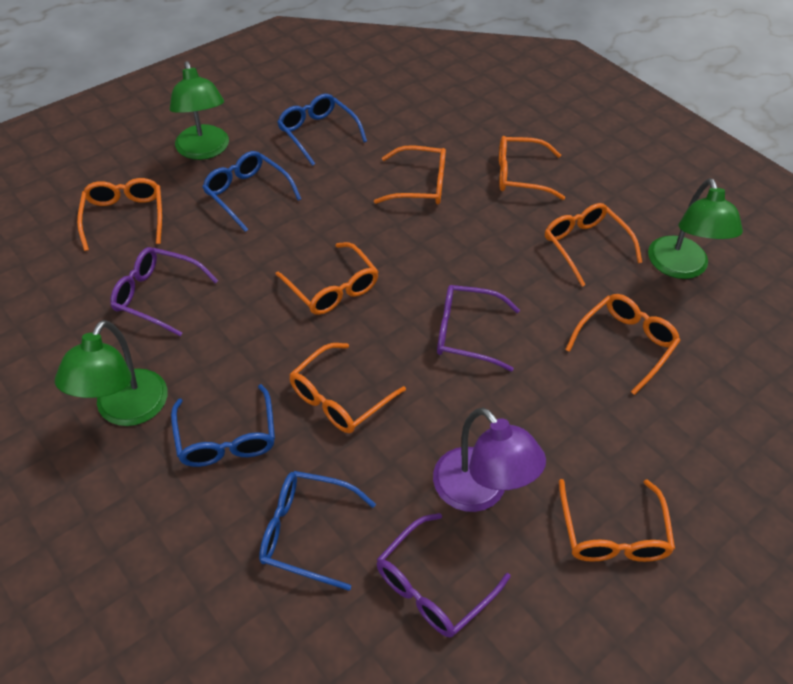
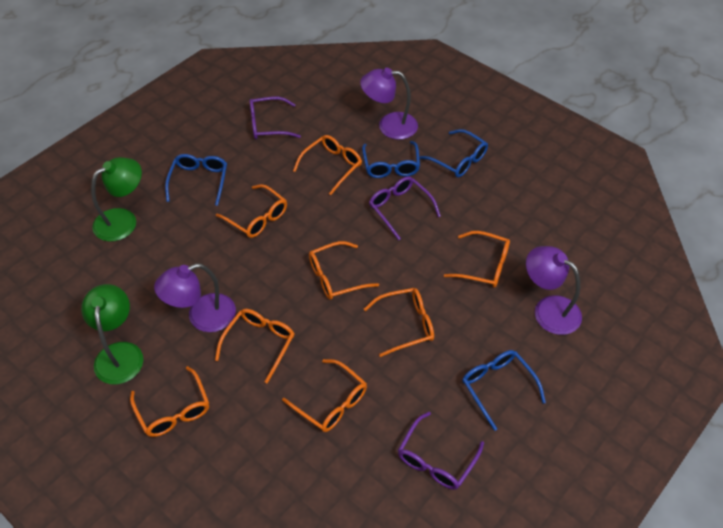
green lamp: [55,320,168,426] [170,61,229,160] [648,178,743,279] = 3 -> [81,284,143,384] [91,157,142,242] = 2
purple lamp: [433,407,546,512] = 1 -> [154,263,236,332] [360,68,418,140] [526,246,582,335] = 3

